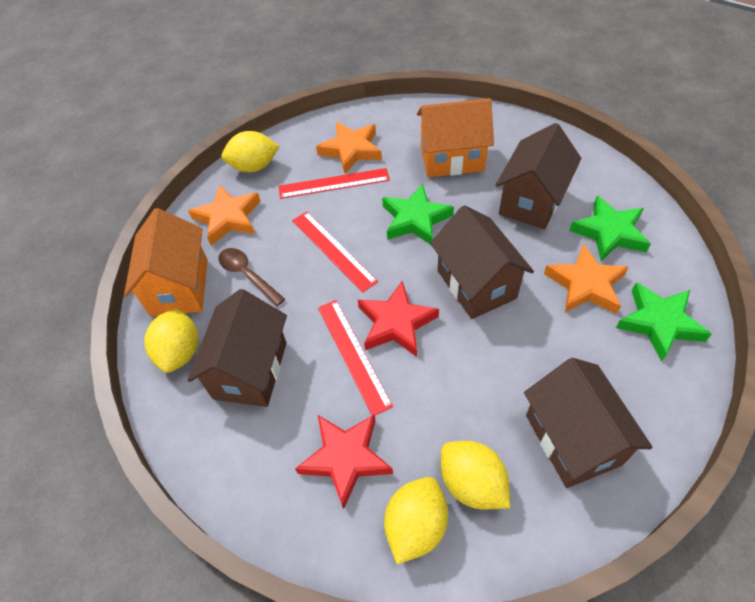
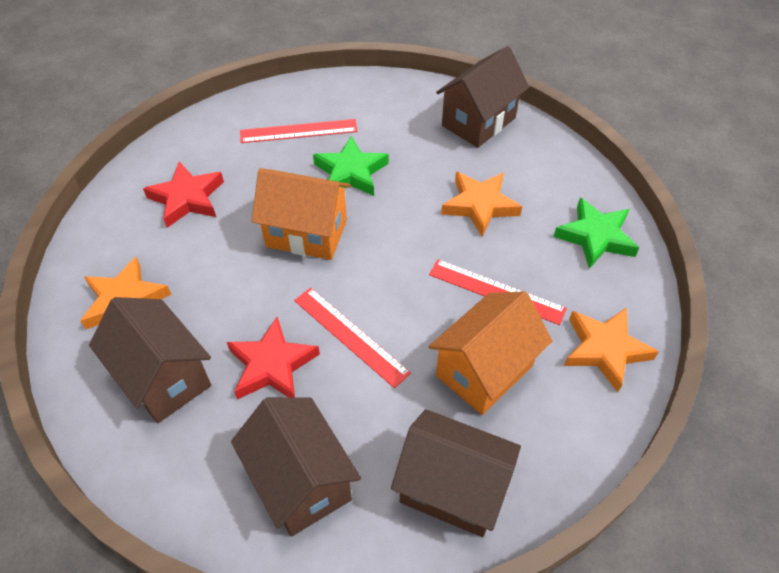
brown spoon: [218,248,285,306] = 1 -> none = 0
green star: [382,184,454,246] [569,196,651,261] [616,282,712,362] = 3 -> [313,136,389,196] [553,198,639,269] = 2
yellow lemon: [144,308,198,373] [222,131,279,172] [384,477,448,564] [441,441,510,509] = 4 -> none = 0

